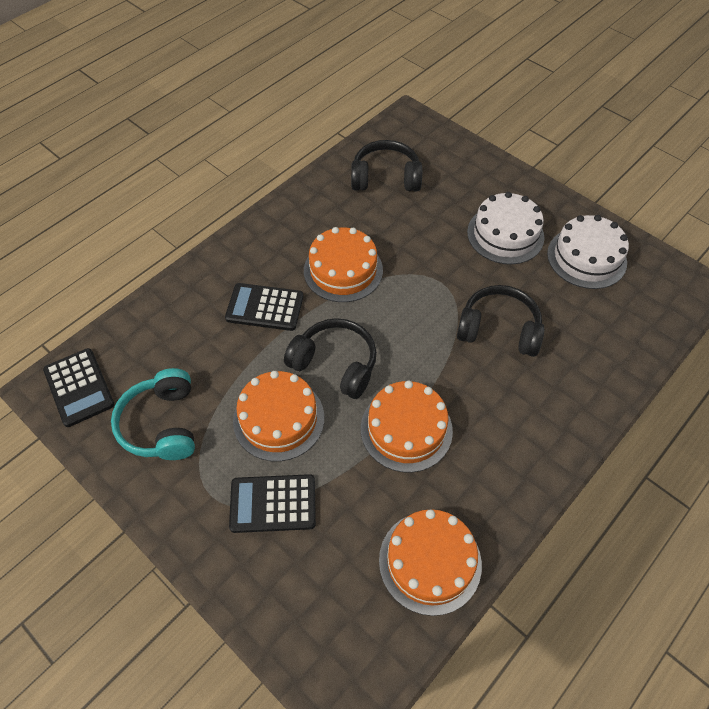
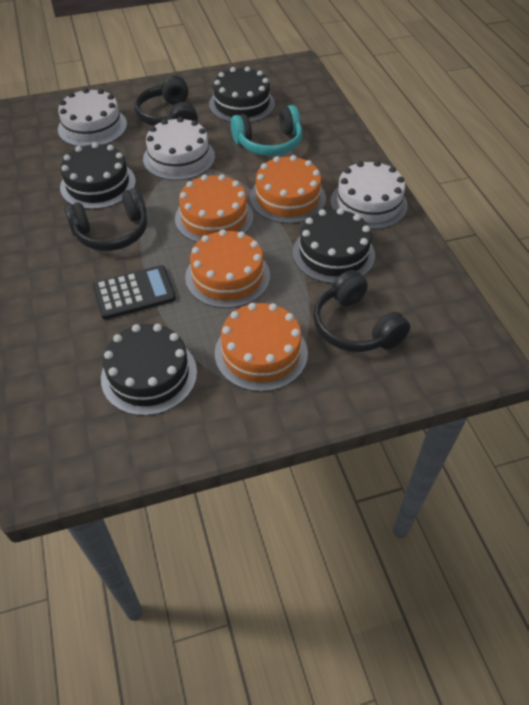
black cake: none = 0 -> [60,142,136,209] [101,324,197,416] [209,67,275,122] [293,208,375,284] = 4
black calculator: [43,348,114,427] [225,283,303,331] [229,474,316,533] = 3 -> [93,265,176,319] = 1
white cake: [467,192,545,264] [547,215,629,289] = 2 -> [58,88,127,147] [143,117,215,180] [330,161,408,229] = 3

